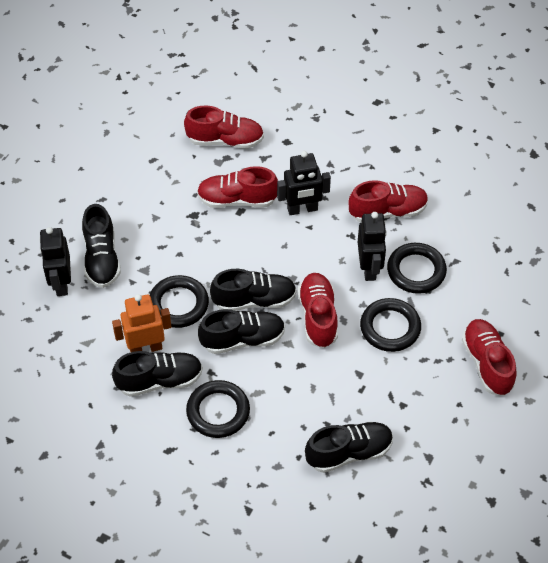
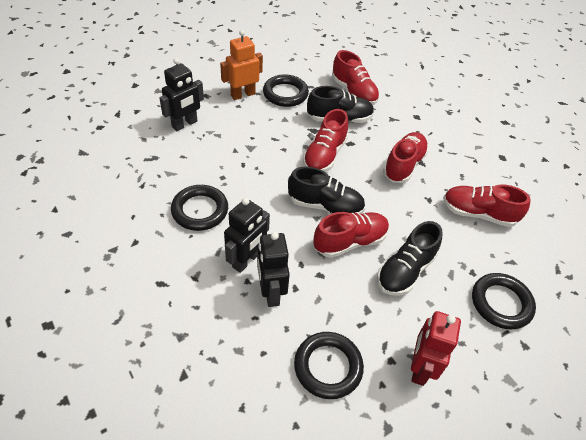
black shoe: [82,204,121,288] [112,351,203,397] [198,309,285,354] [210,269,297,311] [305,421,393,473] = 5 -> [288,167,365,214] [307,86,374,123] [377,221,442,296] = 3
red robot: none = 0 -> [411,311,461,386] = 1

